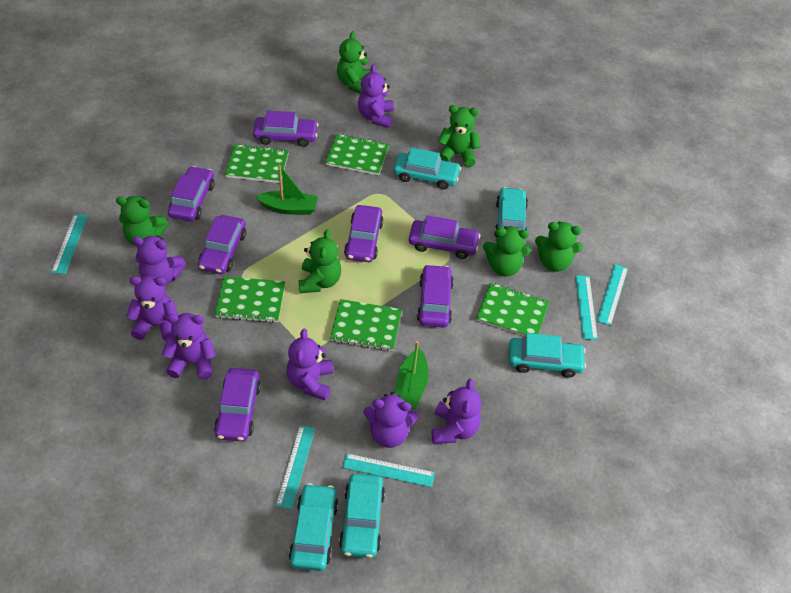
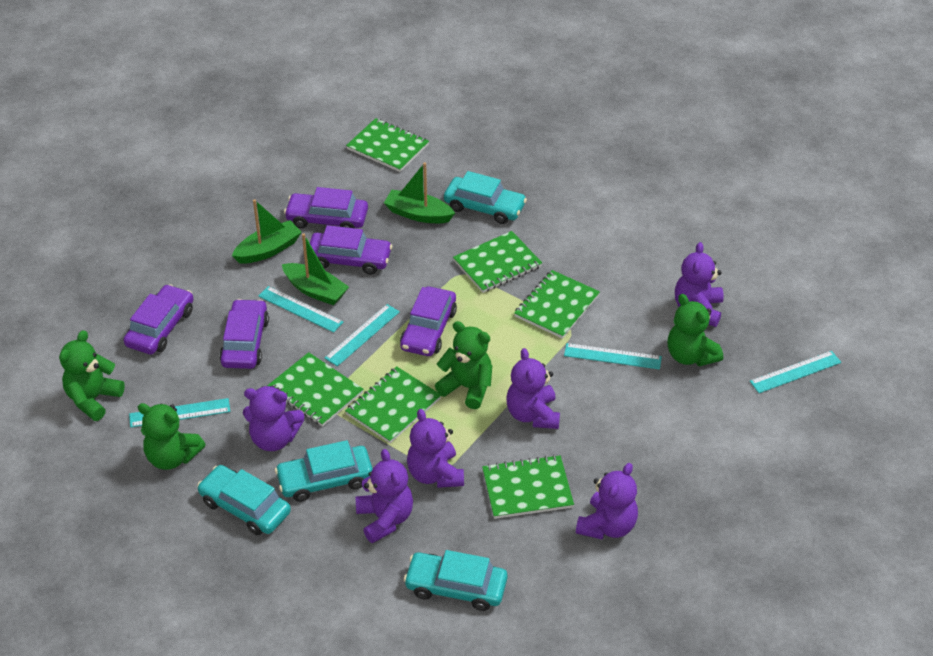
green boat: [256,165,318,215] [396,341,429,409] = 2 -> [232,199,302,264] [282,233,349,305] [384,162,455,223] = 3
green notebook: [215,276,285,323] [225,144,289,183] [325,134,389,175] [330,299,402,351] [476,283,550,336] = 5 -> [267,352,364,427] [345,366,441,443] [346,118,429,172] [453,231,542,293] [482,455,574,519] [514,270,600,339] = 6
green teddy bear: [116,196,168,246] [299,229,341,293] [337,31,370,94] [438,105,481,167] [483,226,531,276] [535,222,583,272] = 6 -> [59,330,125,421] [138,403,206,470] [435,321,492,409] [667,294,723,366] = 4
purple car: [168,166,215,222] [198,215,246,274] [214,368,261,441] [253,111,319,147] [344,205,384,262] [409,215,480,259] [417,264,454,328] = 7 -> [124,284,194,354] [219,299,269,369] [284,187,368,228] [310,225,392,275] [400,287,457,356] = 5
purple teddy bear: [126,276,178,340] [132,236,186,286] [162,313,216,379] [287,329,333,401] [358,65,394,128] [364,392,419,448] [432,379,481,444] = 7 -> [243,386,304,451] [356,449,413,543] [407,409,464,488] [506,348,560,429] [576,463,638,540] [675,242,724,327] = 6
turquoise car: [289,483,339,571] [339,474,385,558] [394,148,461,189] [494,187,528,237] [509,333,586,378] = 5 -> [197,465,291,535] [275,440,373,502] [404,550,507,611] [444,171,527,224] = 4

